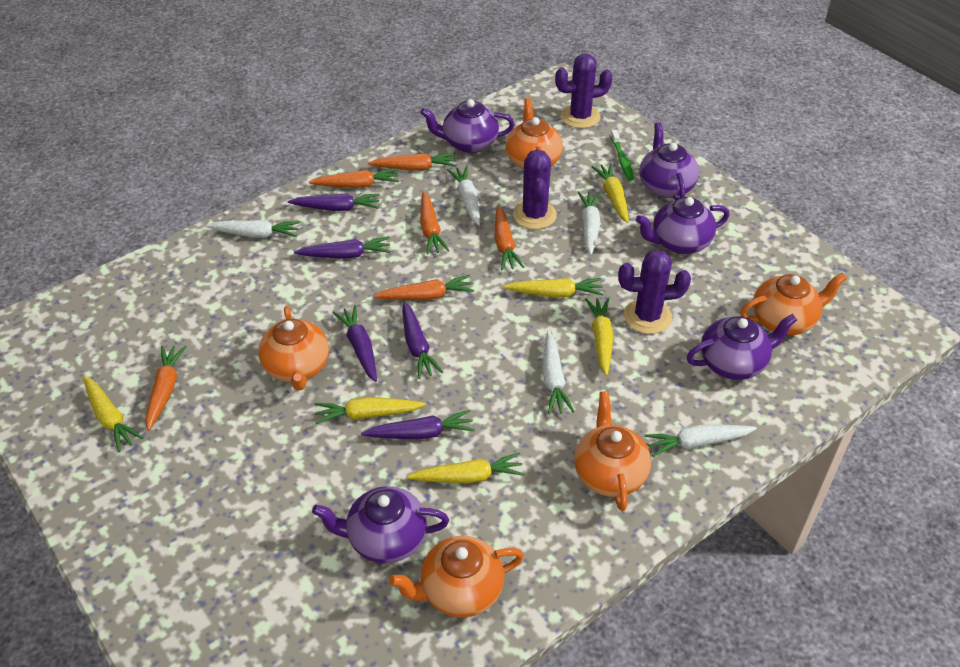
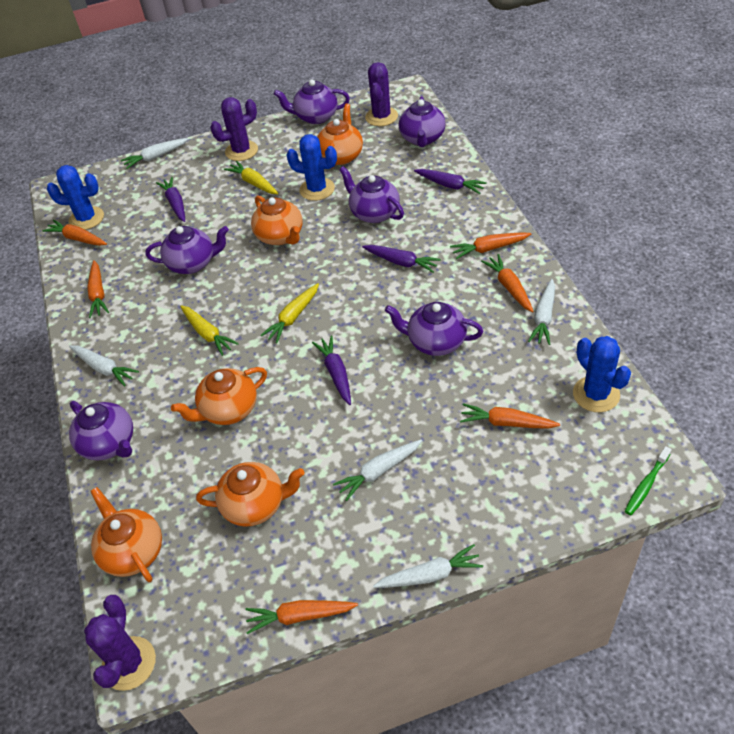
blue cactus: none = 0 -> [47,165,104,230] [287,134,337,201] [573,336,631,412] = 3
purple carrot: [288,193,380,211] [294,237,391,259] [333,305,377,382] [361,410,475,439] [403,302,443,379] = 5 -> [156,177,185,222] [312,336,351,405] [362,245,441,273] [414,169,487,194] = 4
purple teapot: [312,486,449,563] [420,99,515,153] [636,197,729,254] [639,122,699,200] [687,314,797,380] = 5 -> [69,401,133,460] [145,226,229,274] [274,79,350,124] [339,166,404,223] [385,302,483,356] [399,96,446,147] = 6
yellow carrot: [83,376,144,452] [314,397,426,424] [407,453,525,483] [503,278,603,297] [585,298,613,376] [591,163,629,223] = 6 -> [180,305,239,356] [224,161,278,194] [260,283,319,343] = 3

